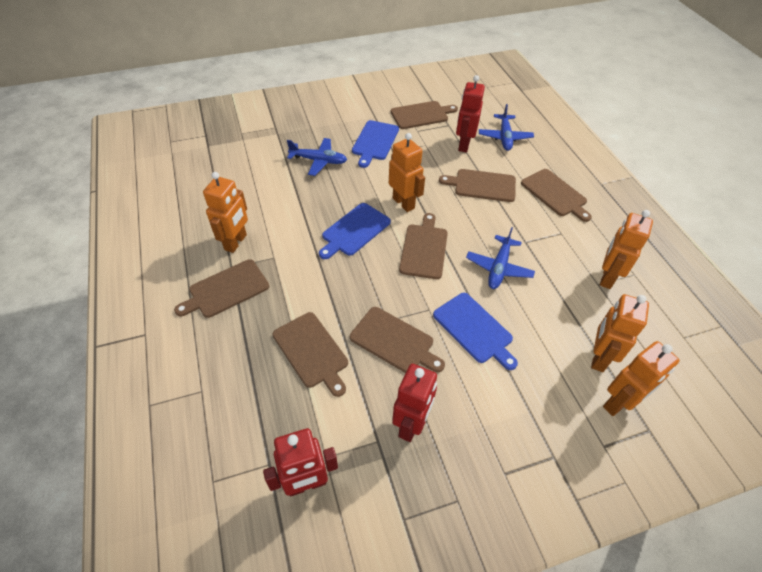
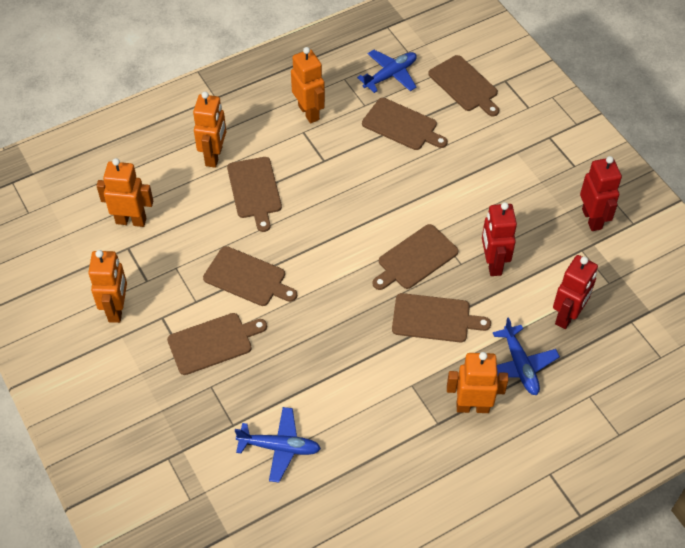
blue cutting board: [319,203,391,259] [352,120,399,168] [433,293,518,370] = 3 -> none = 0

